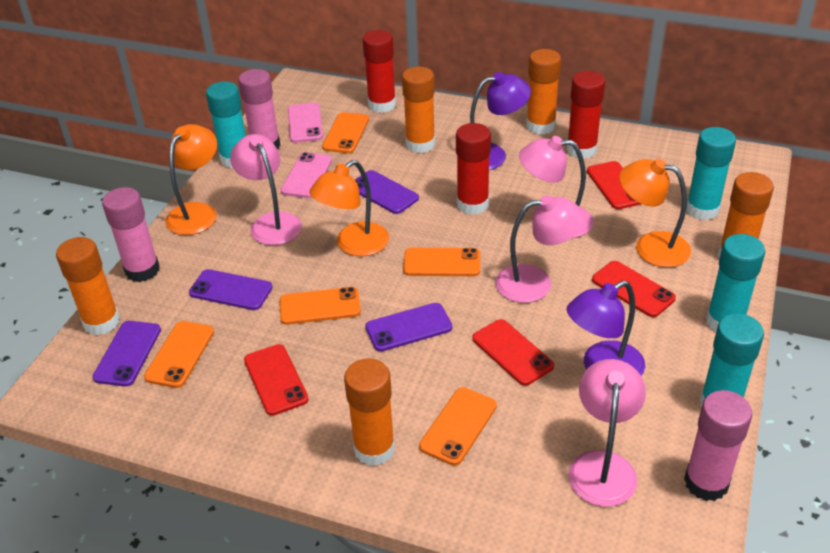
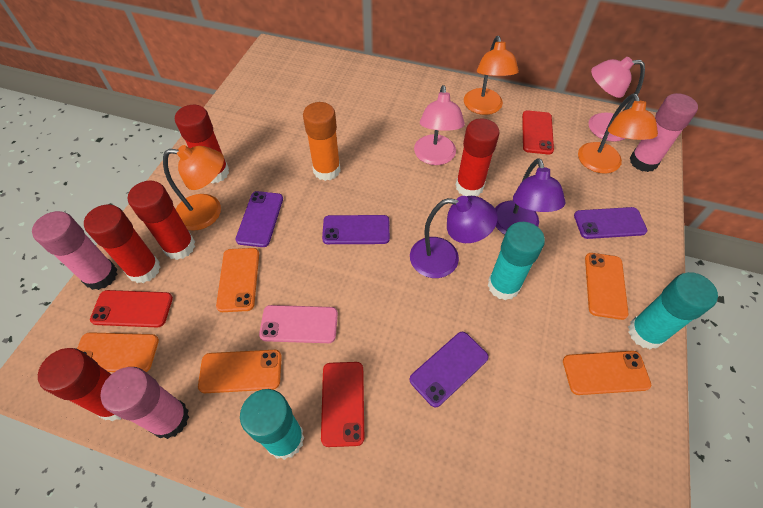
orange glue stick: [56,237,120,335] [344,358,395,466] [402,67,435,153] [526,49,561,134] [718,172,774,258] = 5 -> [303,102,341,181] = 1
pink lamp: [230,134,302,245] [495,195,585,303] [519,136,594,238] [569,359,646,507] = 4 -> [414,85,465,165] [588,57,645,142] = 2
pink phone: [281,152,332,198] [288,103,323,143] = 2 -> [259,305,338,343] = 1
red glue stick: [363,30,396,113] [456,123,491,215] [567,71,605,159] = 3 -> [38,348,121,421] [84,204,160,283] [128,181,195,260] [175,105,229,184] [456,119,500,196] = 5
red phone: [244,344,309,416] [472,319,554,386] [587,161,641,209] [592,261,676,317] = 4 -> [90,290,173,328] [321,362,364,447] [522,110,554,155] = 3
turquoise glue stick: [206,81,246,168] [686,127,736,220] [700,313,764,407] [706,234,765,332] = 4 -> [240,389,304,460] [487,222,545,300] [628,272,718,349] = 3

